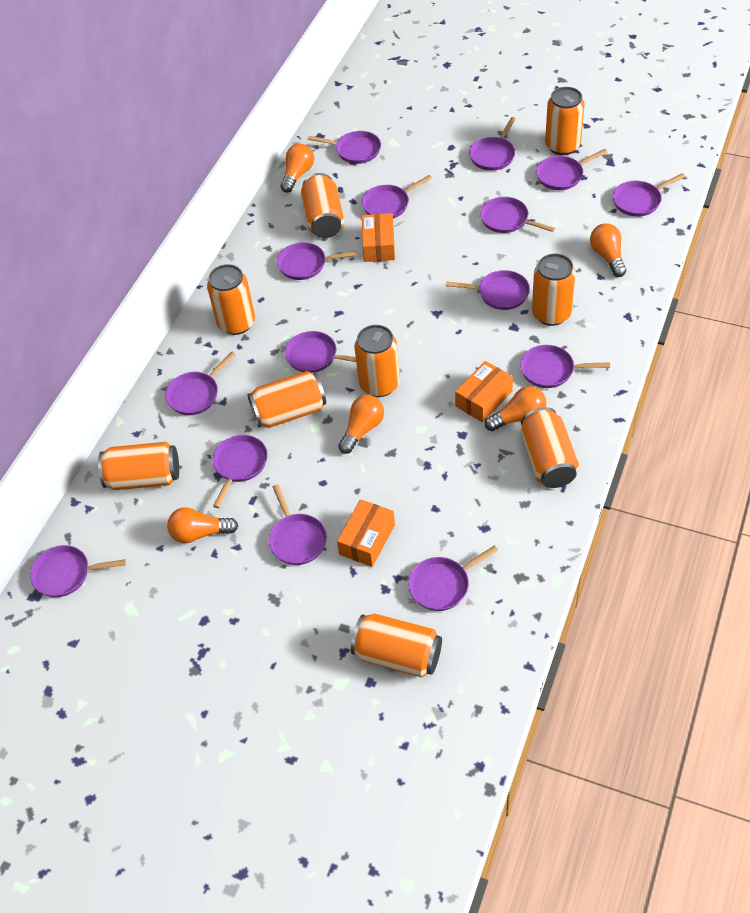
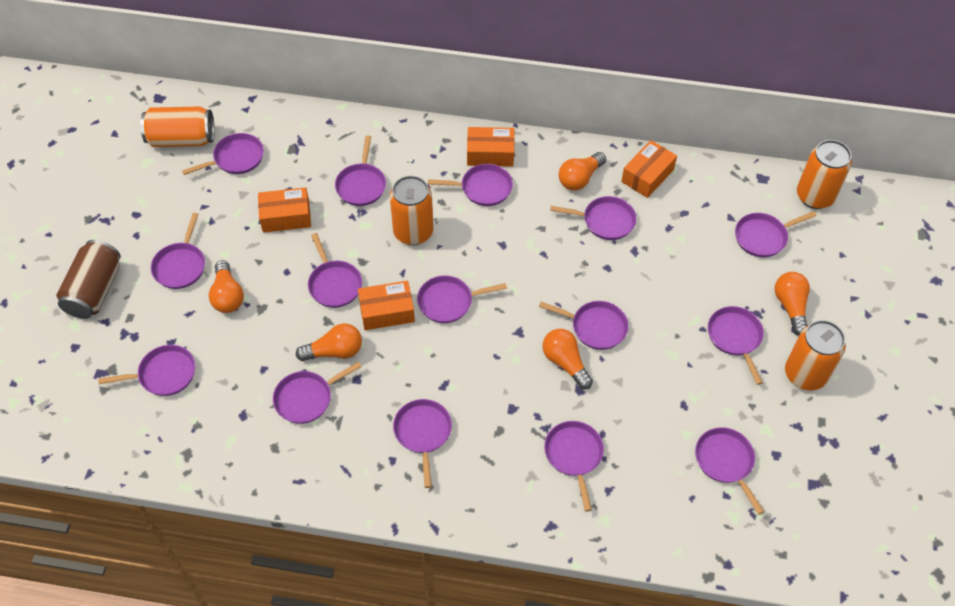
brown can: none = 0 -> [56,240,121,319] = 1
orange box: [337,499,395,567] [362,213,395,262] [455,361,513,423] = 3 -> [258,187,311,233] [358,281,415,330] [467,127,515,167] [621,140,677,198] = 4
orange can: [98,442,179,490] [207,264,255,335] [247,371,326,427] [301,173,344,238] [351,614,442,678] [354,325,400,397] [521,407,579,488] [532,253,576,326] [545,87,584,155] = 9 -> [140,106,215,147] [390,176,434,245] [785,320,846,390] [797,140,852,209] = 4

